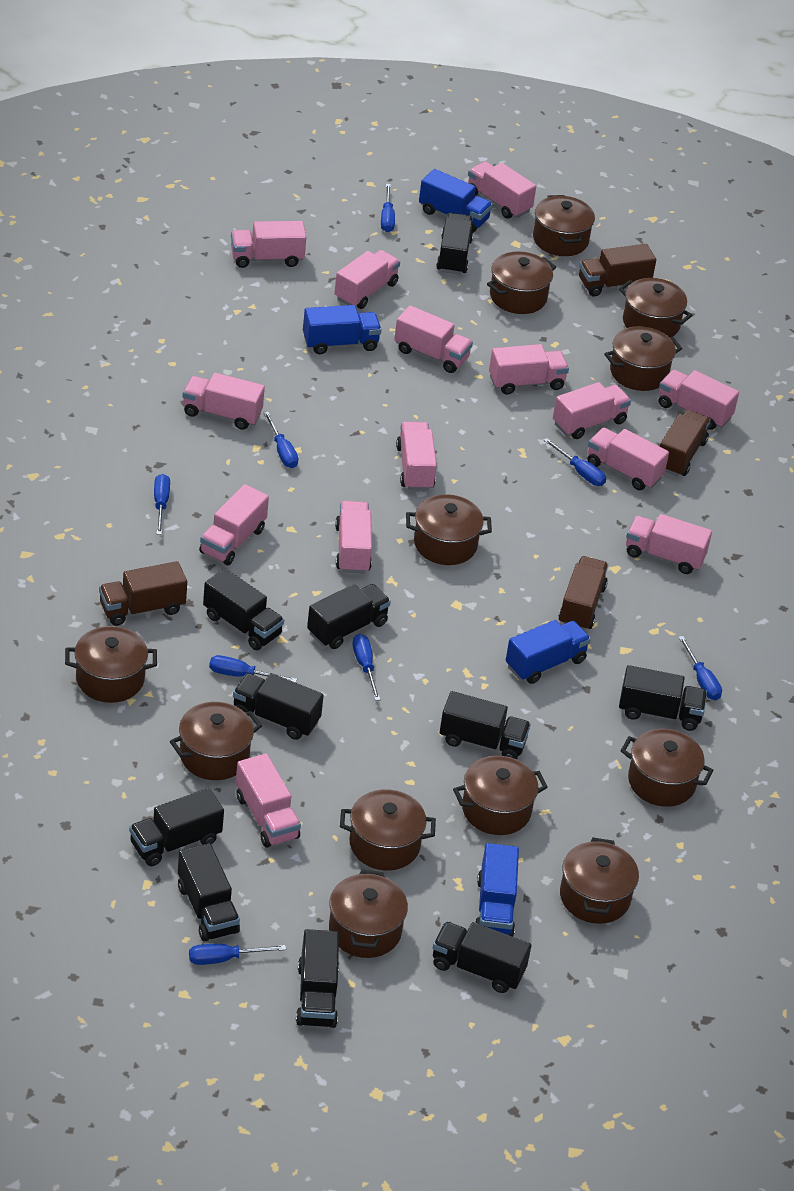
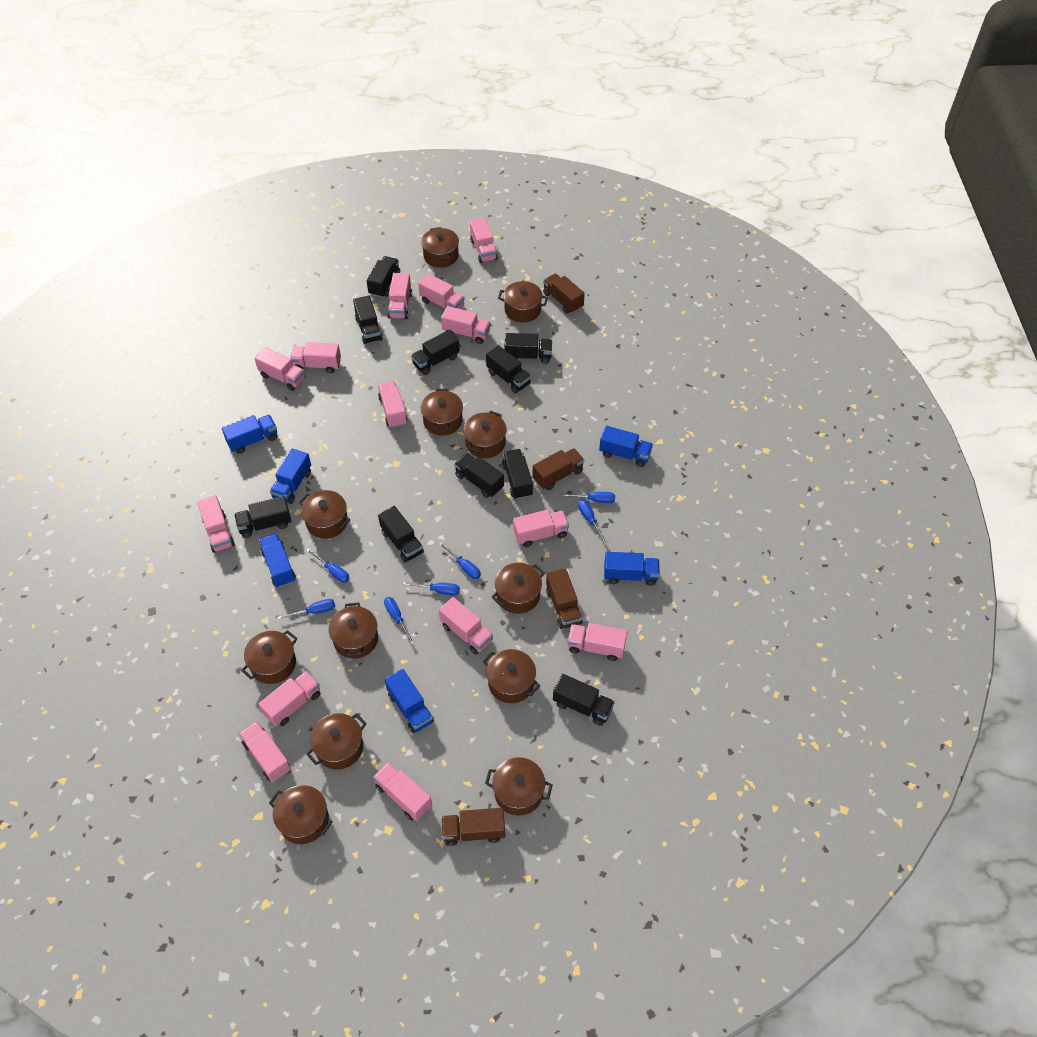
blue screwdriver: [154,474,170,535] [189,944,286,965] [209,655,297,683] [264,412,298,468] [352,634,381,701] [381,184,395,232] [544,438,606,486] [678,636,722,700] = 8 -> [277,599,335,620] [306,548,350,583] [384,597,415,644] [403,582,460,596] [439,542,481,579] [561,492,615,503] [578,500,607,544] = 7
blue truck: [303,305,382,354] [419,169,493,233] [475,843,519,937] [506,620,591,684] = 4 -> [222,415,277,454] [259,533,296,588] [270,448,311,504] [385,669,434,733] [599,426,653,467] [604,552,660,586] = 6

